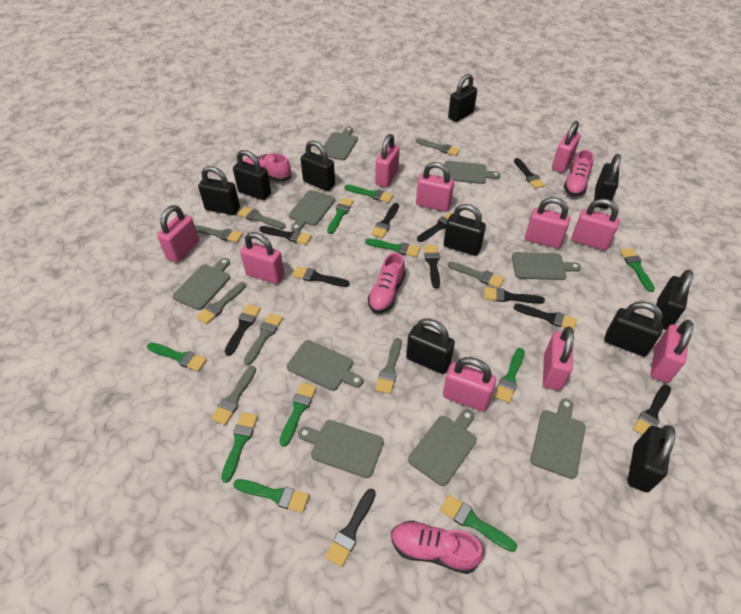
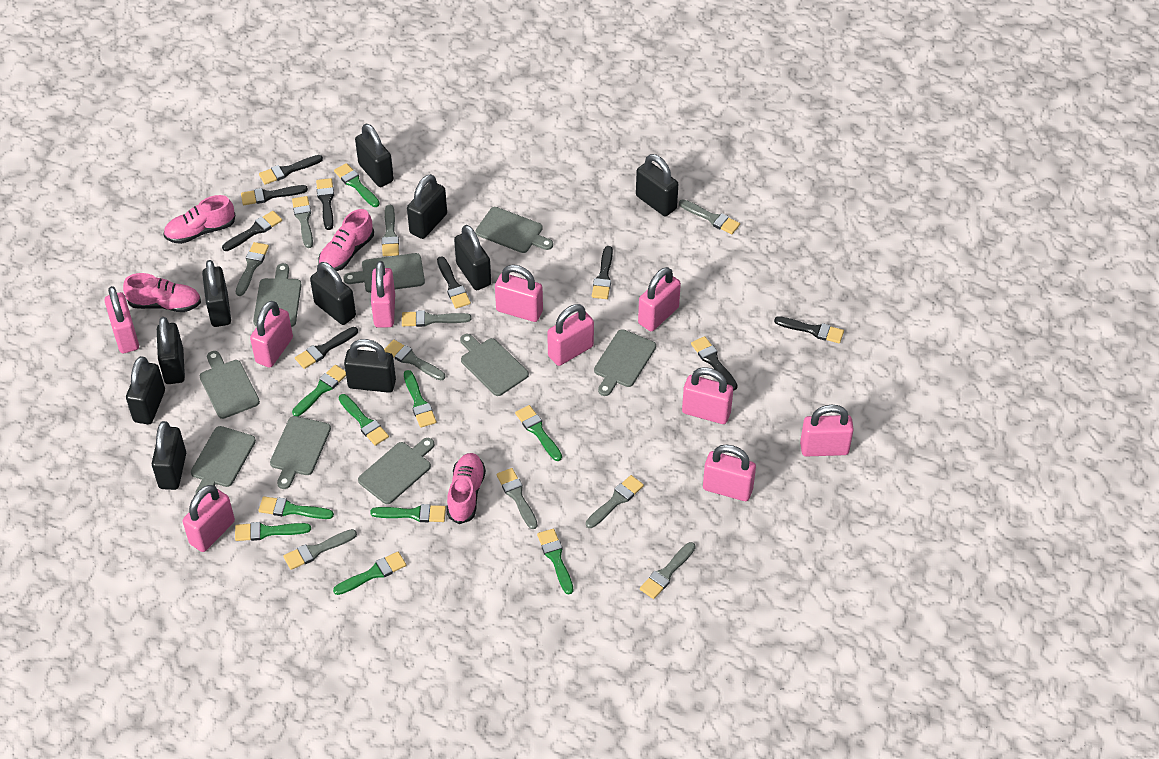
black brush: [225,304,261,356] [259,226,311,245] [292,266,350,287] [325,489,376,567] [371,203,399,238] [417,212,453,242] [424,245,440,289] [484,287,545,304] [514,158,545,189] [514,304,577,331] [633,385,671,435] = 11 -> [222,211,282,251] [241,185,308,205] [259,155,323,185] [295,327,358,369] [316,178,334,230] [437,256,471,309] [592,246,613,299] [691,336,738,390] [774,316,844,344] = 9
grey brush: [195,225,243,242] [196,282,246,324] [211,366,256,425] [237,206,286,229] [244,313,283,365] [375,338,402,394] [416,138,460,156] [447,261,504,288] = 8 -> [236,242,269,296] [283,529,357,570] [292,196,313,248] [382,205,399,256] [384,340,445,380] [402,310,472,327] [496,468,538,529] [586,475,644,528] [640,542,696,599] [679,200,740,234] = 10

